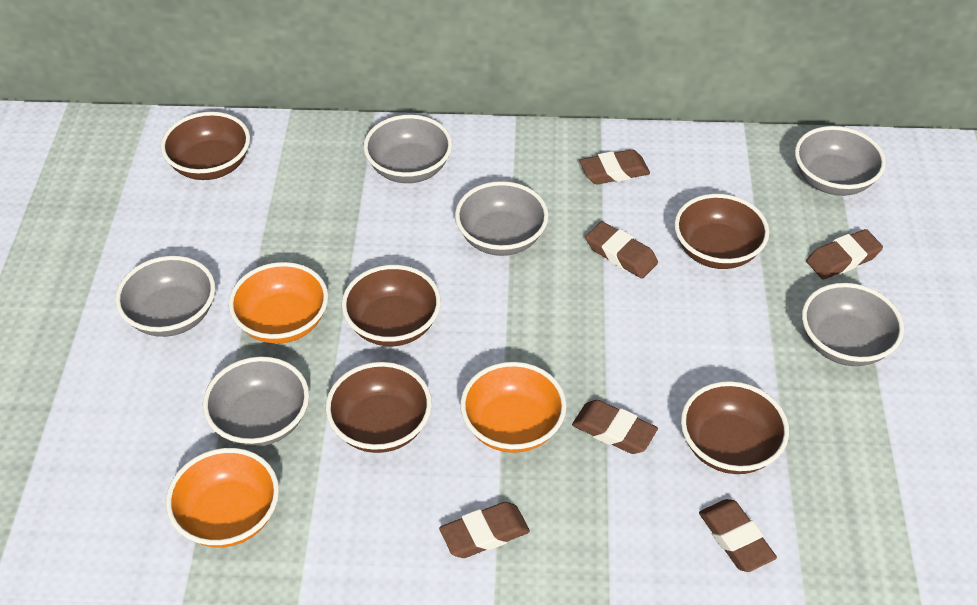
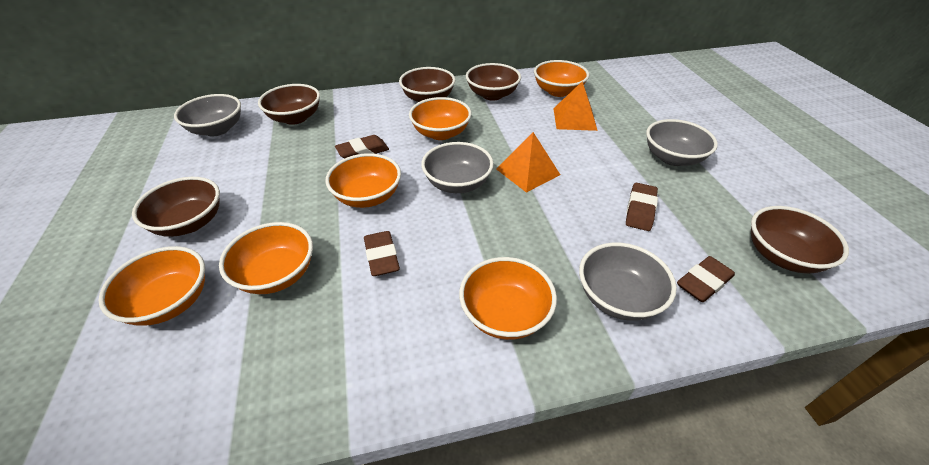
brown eraser: [439,502,530,558] [572,400,658,454] [580,149,650,184] [586,221,658,279] [699,499,777,572] [806,229,883,279] = 6 -> [335,135,389,159] [364,231,400,276] [626,182,658,231] [677,256,735,302] = 4
grey bowl: [115,256,215,337] [203,356,309,447] [363,115,452,183] [455,181,549,256] [795,126,886,196] [802,283,904,366] = 6 -> [174,94,241,136] [421,142,494,193] [579,243,677,320] [646,119,718,166] = 4
orange bowl: [166,448,279,548] [229,262,328,344] [460,362,567,453] = 3 -> [98,246,205,326] [219,222,313,294] [325,153,401,208] [409,97,472,140] [459,257,557,340] [534,60,589,97] = 6
orange pyramid: none = 0 -> [496,132,560,193] [553,81,598,131] = 2

